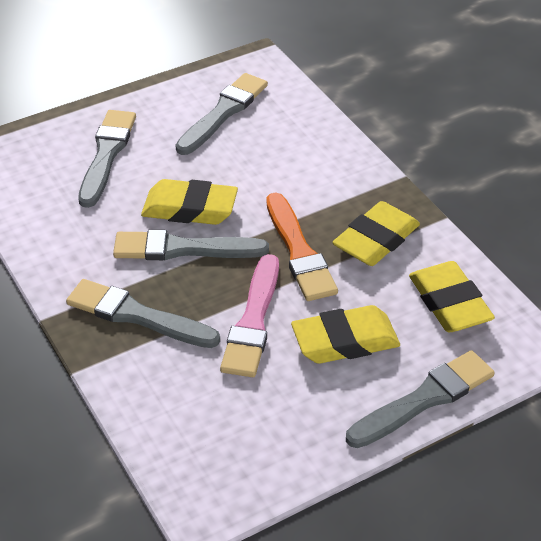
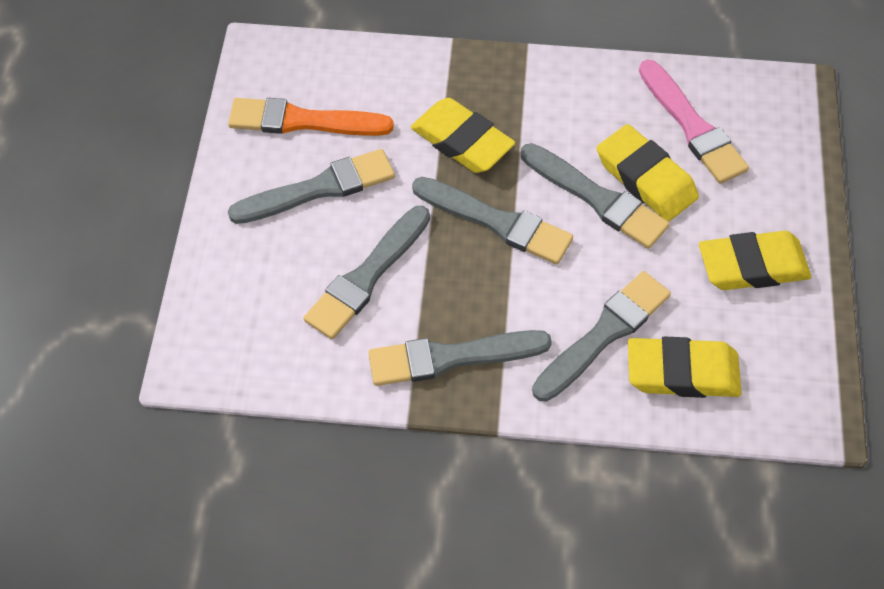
grey brush: [66,279,220,348] [78,110,136,208] [113,230,269,261] [176,73,268,155] [346,350,495,448] = 5 -> [228,149,395,224] [304,206,430,339] [368,330,552,386] [412,177,573,265] [521,143,670,249] [532,271,671,402] = 6

